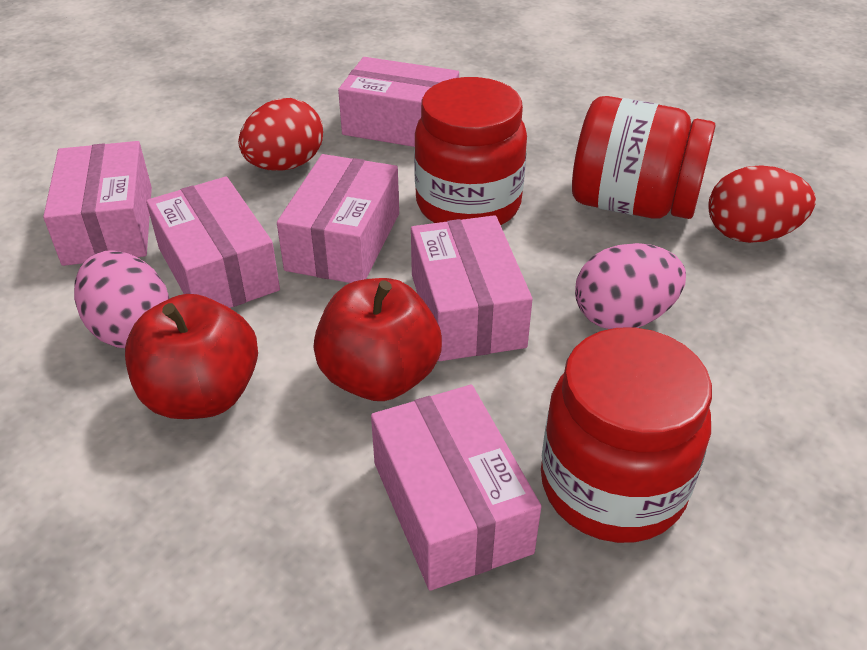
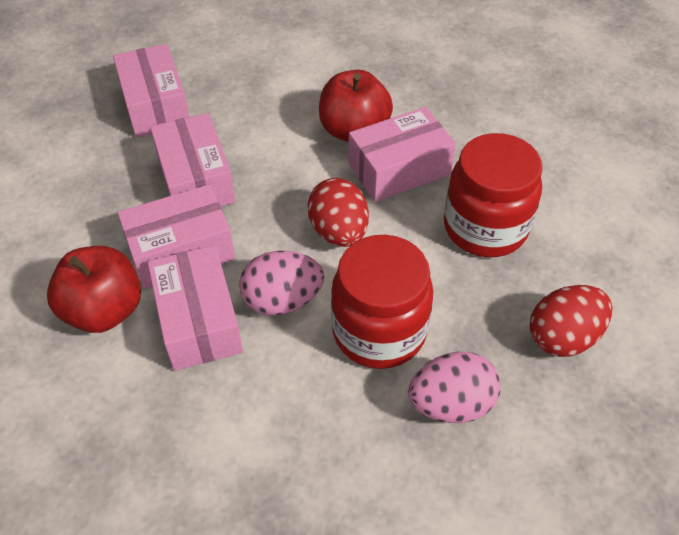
pink box: [43,141,152,266] [146,176,280,308] [277,154,399,283] [338,57,459,147] [371,385,541,591] [411,215,533,361] = 6 -> [113,44,190,138] [118,184,235,289] [147,245,243,371] [150,113,236,206] [348,107,456,202] = 5
red jar: [414,77,527,225] [541,327,712,543] [572,96,715,219] = 3 -> [331,235,433,369] [444,133,543,257] = 2

